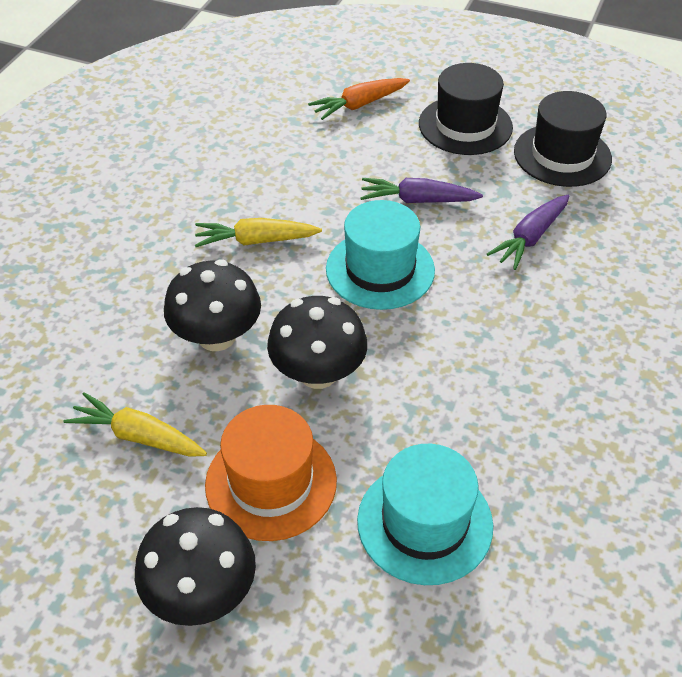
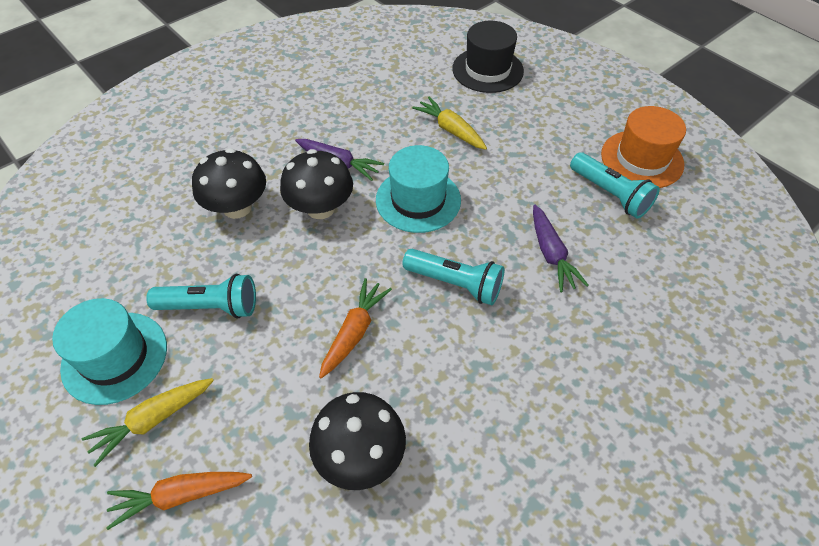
black hat: [419,63,513,155] [514,91,612,187] = 2 -> [452,21,524,93] = 1
orange carrot: [308,78,410,120] = 1 -> [106,472,252,530] [319,278,392,378] = 2
turquoise flashlight: none = 0 -> [146,274,256,318] [402,249,505,305] [570,152,660,219] = 3

